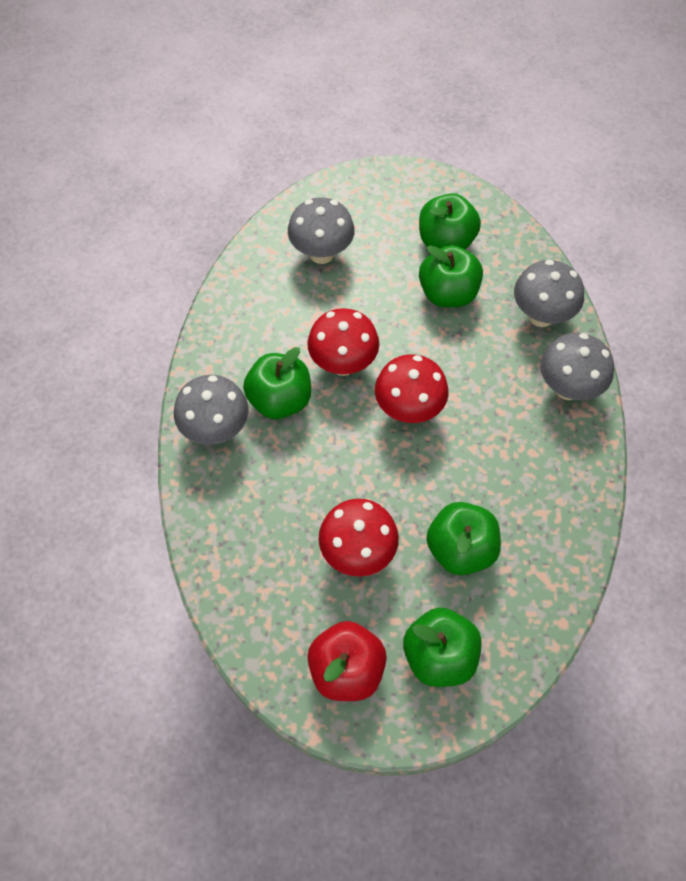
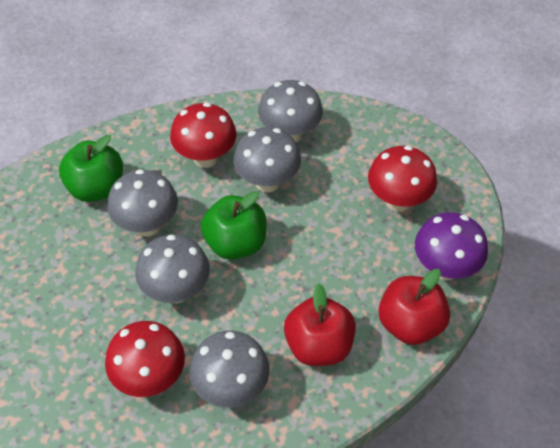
green apple: [243,347,311,419] [403,607,482,687] [419,193,481,249] [419,245,483,308] [426,502,501,576] = 5 -> [59,135,123,202] [201,191,267,260] = 2
grey mushroom: [174,375,249,445] [288,197,355,264] [514,260,584,327] [540,333,614,400] = 4 -> [107,169,178,237] [135,234,210,303] [189,331,269,408] [233,127,301,193] [258,80,323,142] = 5
purple mushroom: none = 0 -> [415,212,488,281] = 1
red apple: [307,621,387,701] = 1 -> [284,284,356,366] [379,269,450,345] = 2

